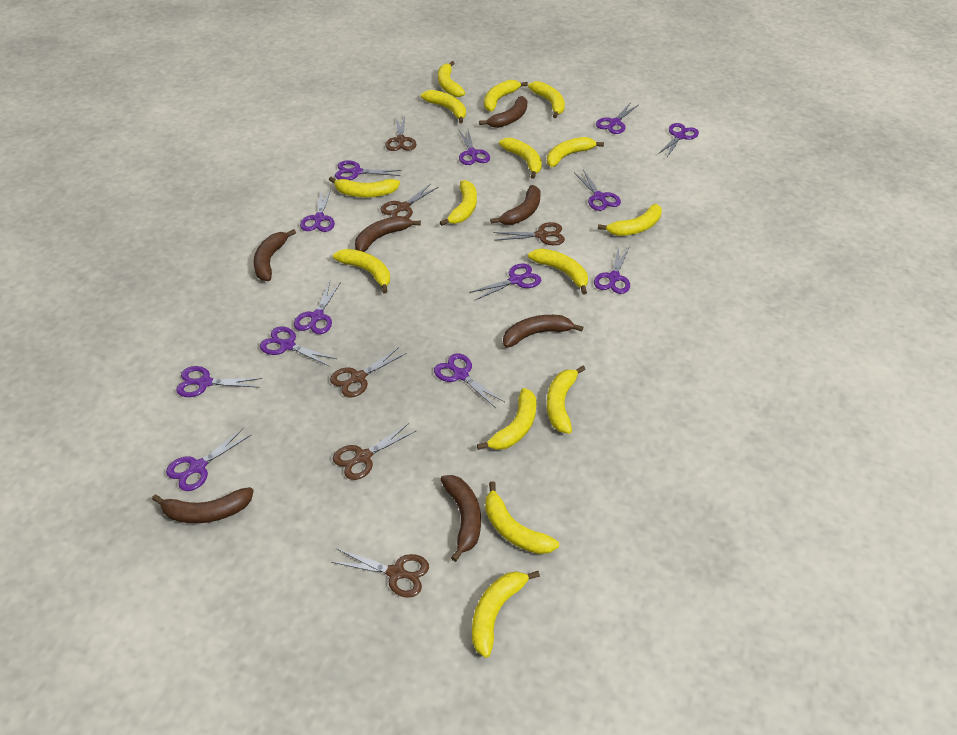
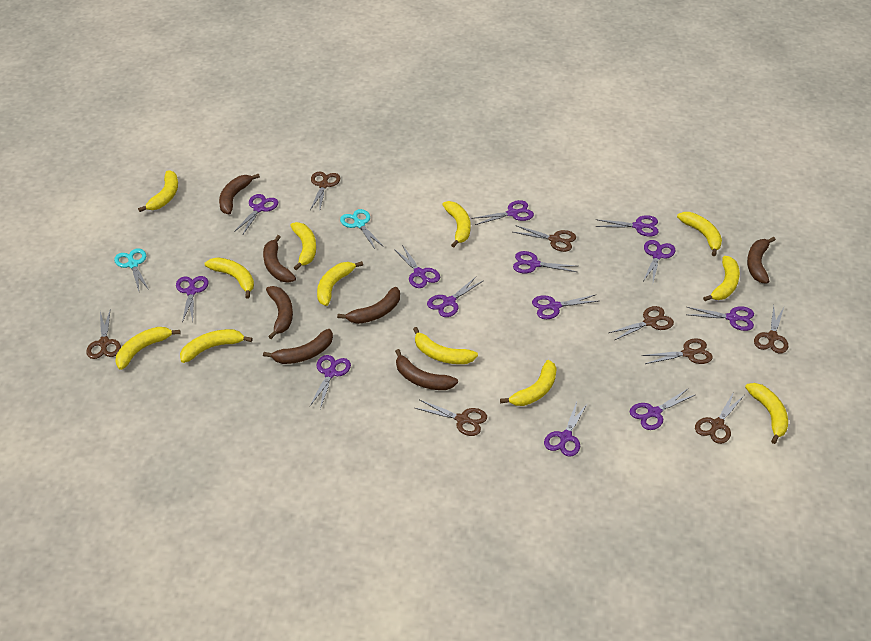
brown scissors: [330,347,406,397] [331,549,429,598] [333,423,416,480] [380,184,438,219] [385,116,416,151] [494,222,565,245] = 6 -> [86,309,121,359] [310,172,340,210] [415,400,487,436] [513,225,576,252] [609,306,674,340] [642,338,713,364] [695,392,744,444] [754,306,788,354] = 8
turquoise scissors: none = 0 -> [114,248,149,291] [340,209,384,249] = 2
yellow banana: [329,177,400,197] [333,249,390,293] [421,90,466,124] [438,61,465,97] [440,180,477,226] [472,571,540,658] [477,388,537,450] [484,80,528,112] [485,481,559,554] [499,138,542,179] [528,81,565,118] [528,249,588,295] [547,137,604,167] [547,366,586,434] [598,204,662,236] = 15 -> [116,327,181,370] [138,170,178,212] [180,329,253,363] [205,257,254,298] [290,222,316,270] [317,261,363,306] [413,327,478,364] [442,201,471,247] [500,360,557,406] [677,212,722,256] [703,256,740,301] [745,383,788,444] = 12

